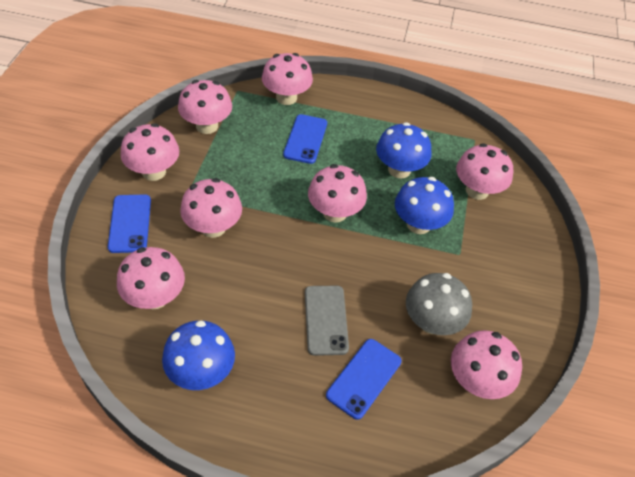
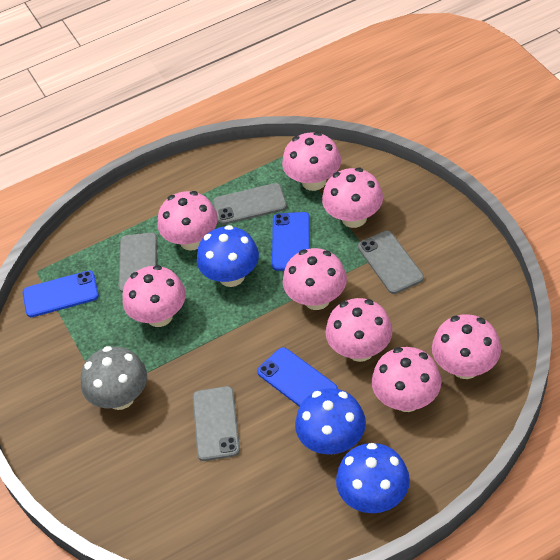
grey phone: [305,286,349,356] = 1 -> [119,232,157,293] [193,386,240,461] [213,183,287,225] [358,231,424,294] = 4

